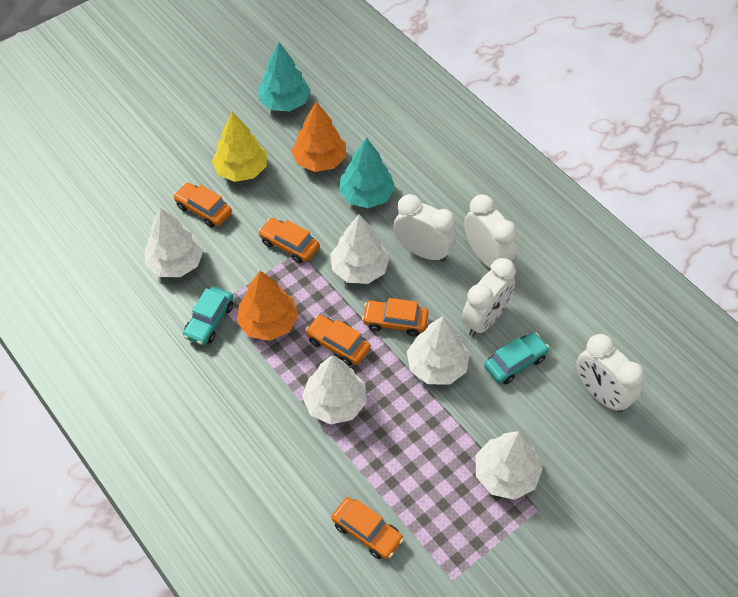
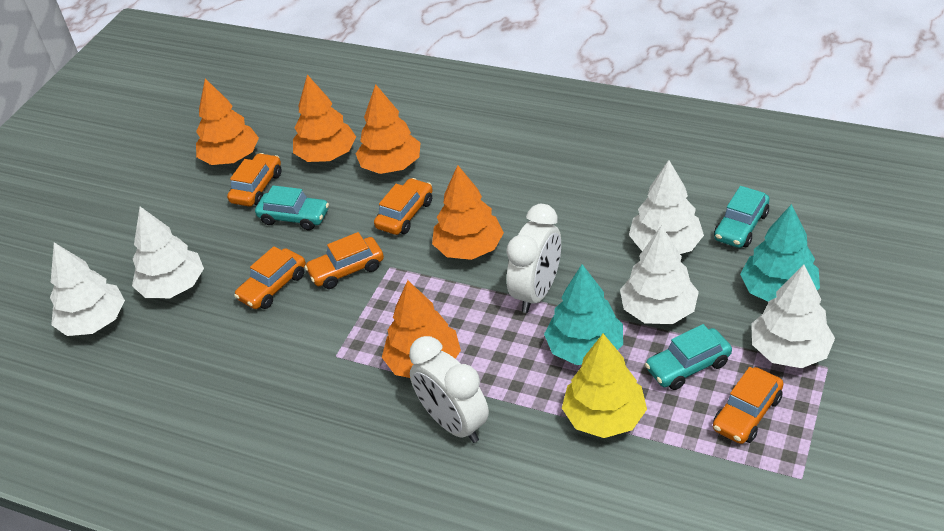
orange tree: [237,271,298,341] [291,102,346,172] = 2 -> [196,78,259,165] [293,75,356,162] [356,84,421,174] [382,280,461,378] [432,165,504,260] = 5
turquoise car: [183,286,233,345] [484,332,549,384] = 2 -> [255,185,329,230] [645,324,732,390] [714,186,769,248] = 3
white clock: [393,194,457,262] [462,258,516,337] [464,194,517,268] [576,334,645,413] = 4 -> [409,336,489,443] [506,204,561,313] = 2

